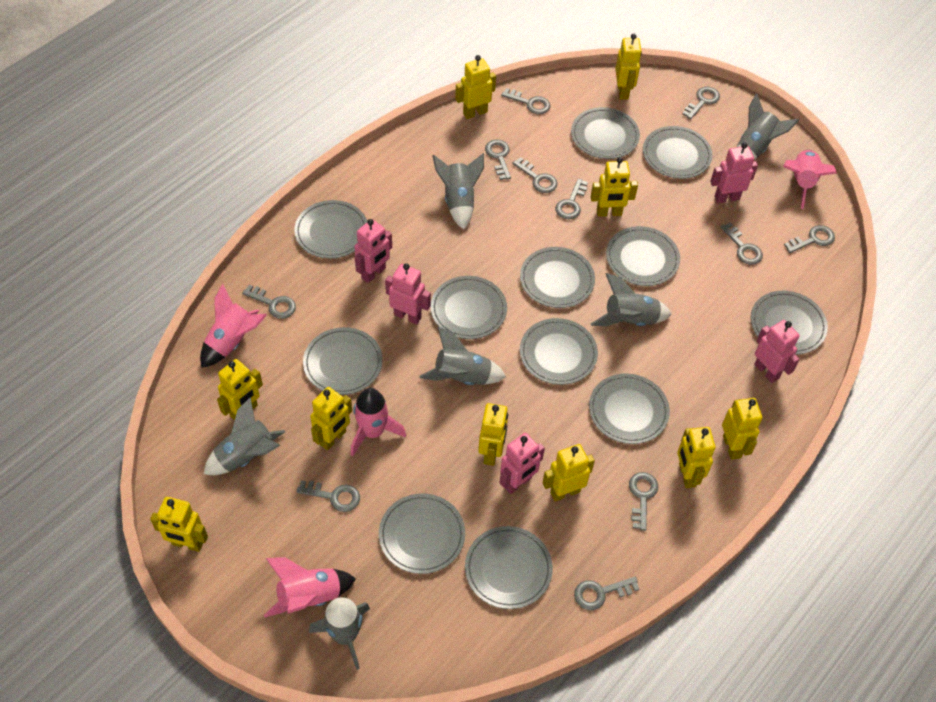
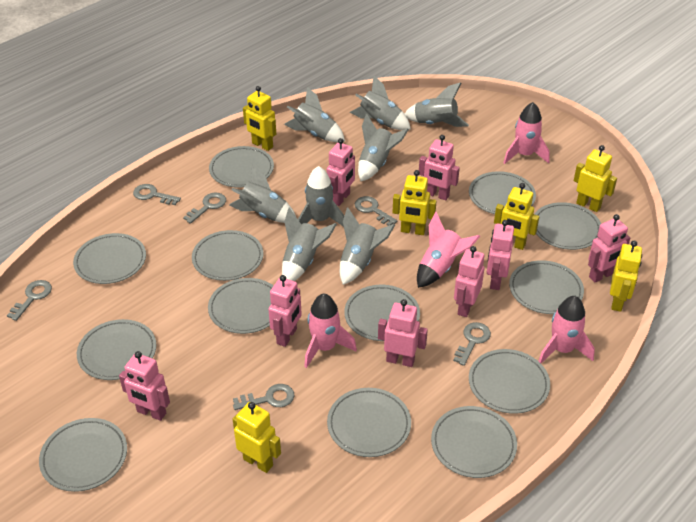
grey key: [242,285,296,319] [296,480,360,512] [485,139,511,180] [501,88,550,114] [512,157,558,193] [555,178,588,219] [574,577,640,610] [629,472,658,531] [682,86,720,119] [721,222,763,265] [784,225,835,253] = 11 -> [7,280,52,321] [133,184,181,205] [183,193,226,224] [233,384,295,410] [355,196,397,226] [453,322,491,366] = 6
grey plate: [294,200,367,259] [303,327,383,395] [379,493,465,574] [431,276,507,339] [465,526,553,609] [520,247,595,308] [520,318,598,385] [571,107,640,159] [589,373,670,444] [606,226,680,286] [643,126,712,179] [751,291,828,355] = 12 -> [39,418,127,492] [73,233,146,284] [77,319,156,380] [192,230,263,281] [208,278,274,334] [209,146,274,188] [327,388,411,457] [344,285,420,341] [431,406,517,478] [469,171,536,214] [469,349,550,414] [509,260,584,314] [535,202,601,250] = 13
grey rocket: [204,397,285,475] [309,597,370,670] [419,326,506,385] [432,153,484,229] [591,273,672,326] [737,94,799,160] = 6 -> [229,163,296,223] [282,207,337,281] [284,87,345,142] [298,166,344,227] [340,207,395,285] [350,76,411,130] [358,114,409,181] [405,82,469,127] = 8
pink robot: [354,219,392,283] [385,263,431,324] [500,433,545,494] [710,143,758,203] [754,320,800,383] = 5 -> [119,351,170,421] [268,275,302,347] [327,138,355,206] [378,299,428,367] [419,135,460,200] [454,246,484,317] [487,220,514,290] [588,214,630,283] = 8
yellow robot: [150,497,208,552] [217,359,263,420] [310,387,352,450] [455,55,496,119] [478,403,508,466] [543,444,595,501] [591,157,638,217] [615,34,642,100] [677,427,716,488] [722,398,762,460] = 10 -> [233,402,281,473] [243,86,276,151] [392,170,436,235] [494,183,539,250] [574,145,617,212] [610,241,642,312] = 6

